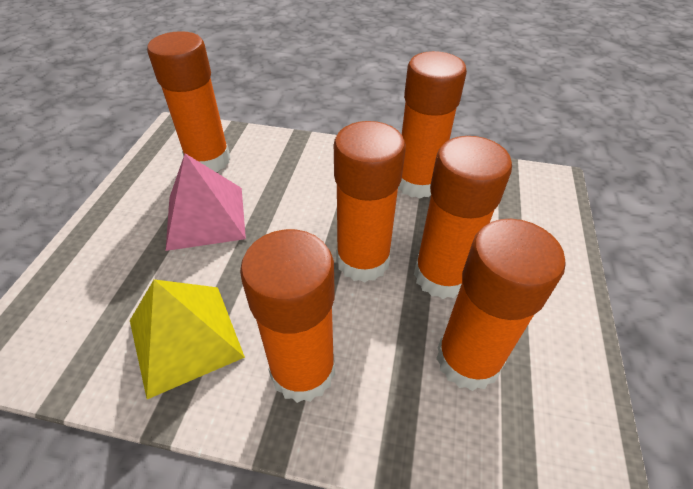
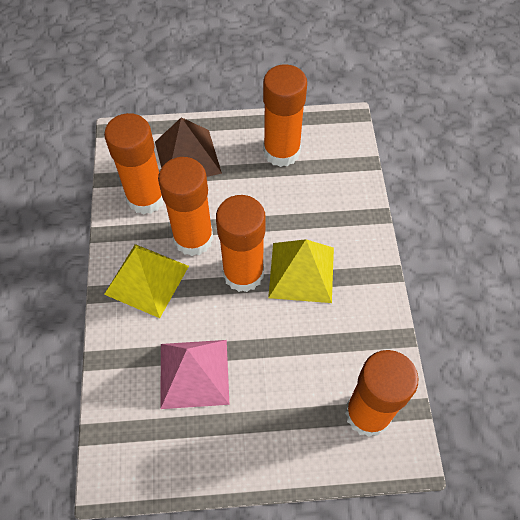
brown pyramid: none = 0 -> [155,117,222,177] = 1
orange glue stick: [147,31,230,172] [240,229,335,403] [334,121,406,283] [398,51,467,199] [414,136,512,299] [436,219,566,391] = 6 -> [104,113,164,215] [158,157,214,256] [216,195,266,292] [263,64,307,167] [345,350,418,437] = 5
yellow pyramid: [130,279,245,399] = 1 -> [104,244,189,318] [268,239,334,303] = 2

